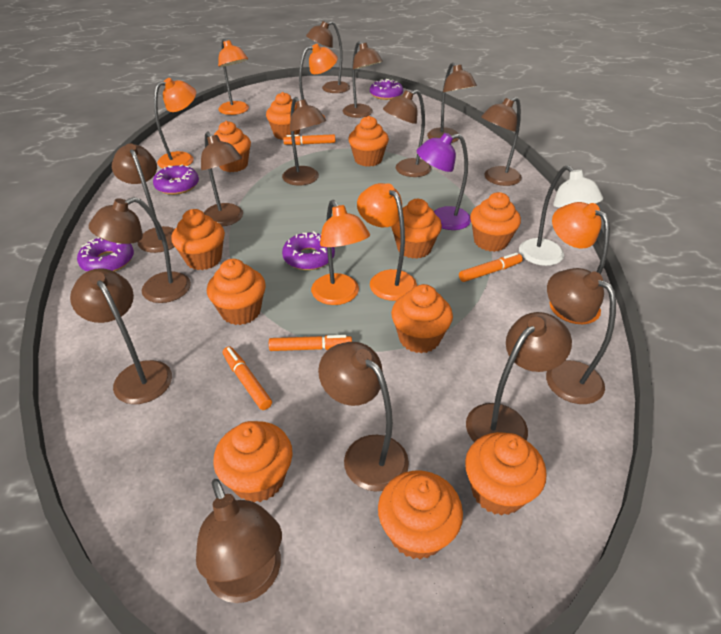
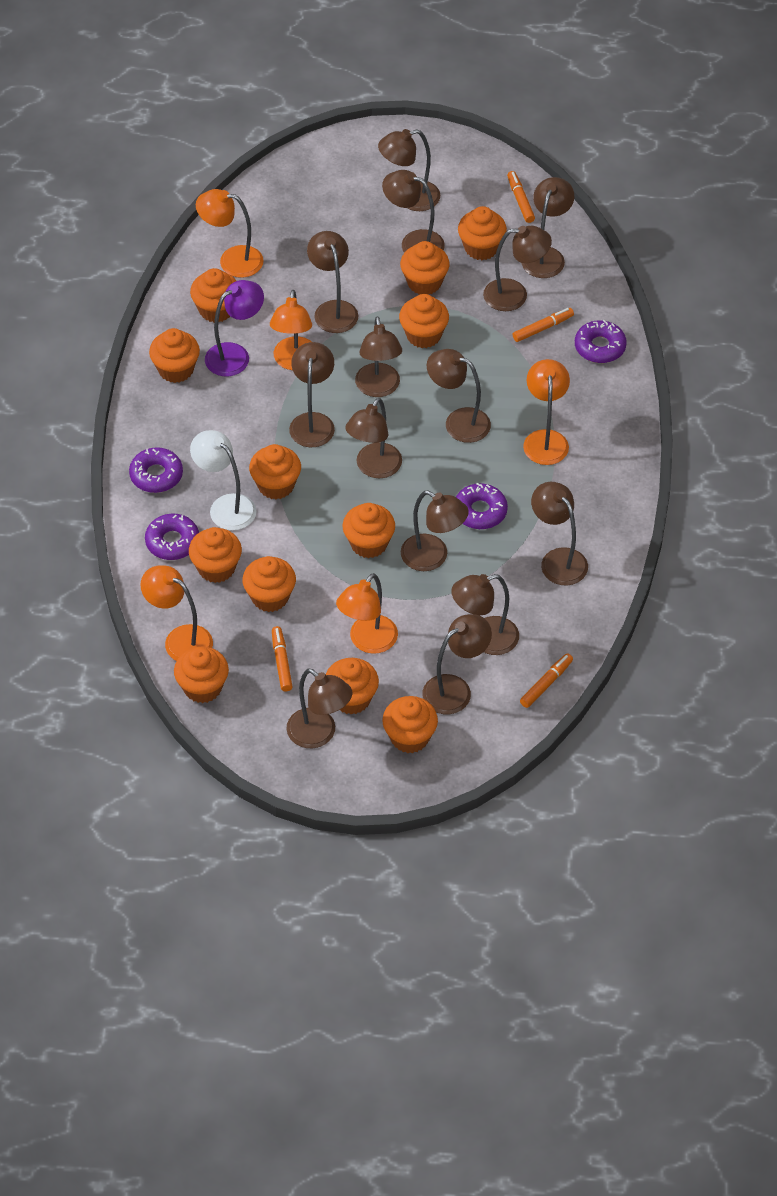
orange cupcake: [171,209,225,270] [207,259,266,325] [213,421,293,502] [214,121,251,172] [266,92,300,140] [348,116,389,167] [378,471,463,560] [391,199,442,259] [391,284,453,353] [465,432,547,516] [470,192,521,252] = 11 -> [149,328,200,383] [174,646,229,703] [189,527,242,583] [190,268,236,323] [243,556,296,612] [249,444,301,499] [326,658,379,715] [343,503,395,558] [382,696,438,753] [399,294,449,348] [400,241,450,295] [458,206,507,260] = 12
orange lamp: [154,78,196,168] [218,39,249,115] [299,44,338,125] [311,200,370,305] [357,183,417,301] [550,202,610,324] = 6 -> [140,565,213,661] [196,189,263,278] [270,290,312,370] [336,573,398,654] [523,359,570,465] = 5

